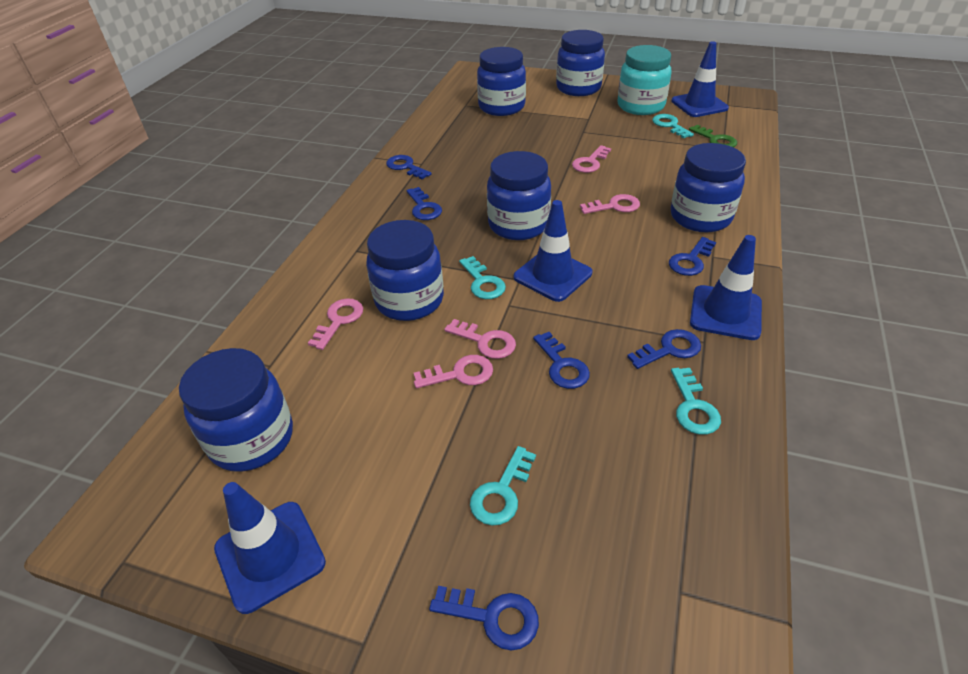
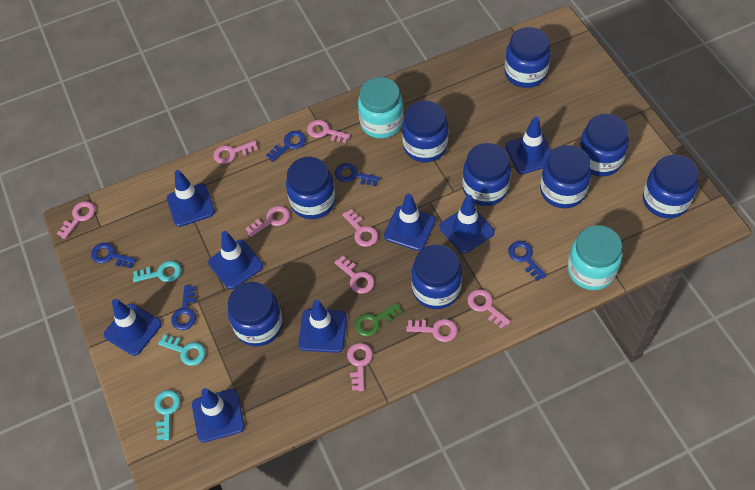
blue jar: [179,348,293,472] [366,220,444,321] [477,47,526,116] [487,151,551,240] [556,30,605,96] [671,143,746,232] = 6 -> [228,282,283,346] [286,157,336,219] [402,101,448,162] [411,245,462,309] [462,143,511,206] [505,27,551,88] [540,145,591,208] [579,114,629,176] [643,154,699,218] = 9
blue key: [386,155,432,179] [406,187,442,220] [429,586,539,650] [533,332,590,389] [627,329,701,369] [669,237,716,276] = 6 -> [91,243,136,268] [171,285,196,330] [266,131,306,162] [335,163,380,186] [508,241,547,281] = 5
blue traffic cone: [214,482,326,614] [514,200,592,302] [671,41,729,117] [690,235,762,340] = 4 -> [104,299,162,356] [167,170,215,227] [192,388,245,442] [208,231,263,289] [298,300,347,353] [384,193,435,251] [439,195,495,254] [505,116,552,174] = 8
pink key: [308,299,363,350] [414,355,493,389] [444,319,516,359] [572,145,611,173] [580,194,640,214] = 5 -> [57,201,95,239] [213,141,258,164] [245,206,290,237] [307,120,350,143] [334,256,374,294] [342,209,378,247] [347,343,373,391] [406,319,458,342] [467,289,511,329] = 9
turquoise jar: [617,45,671,115] = 1 -> [358,77,404,139] [567,225,622,290] = 2
turquoise key: [459,256,506,299] [470,446,536,526] [652,114,694,138] [671,368,721,435] = 4 -> [133,261,181,282] [154,390,180,441] [158,334,206,366] = 3

